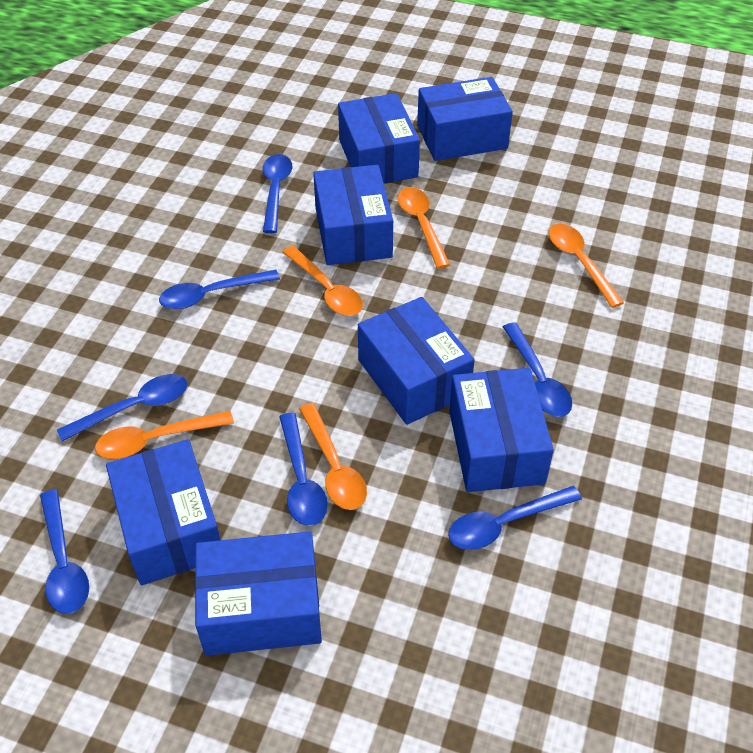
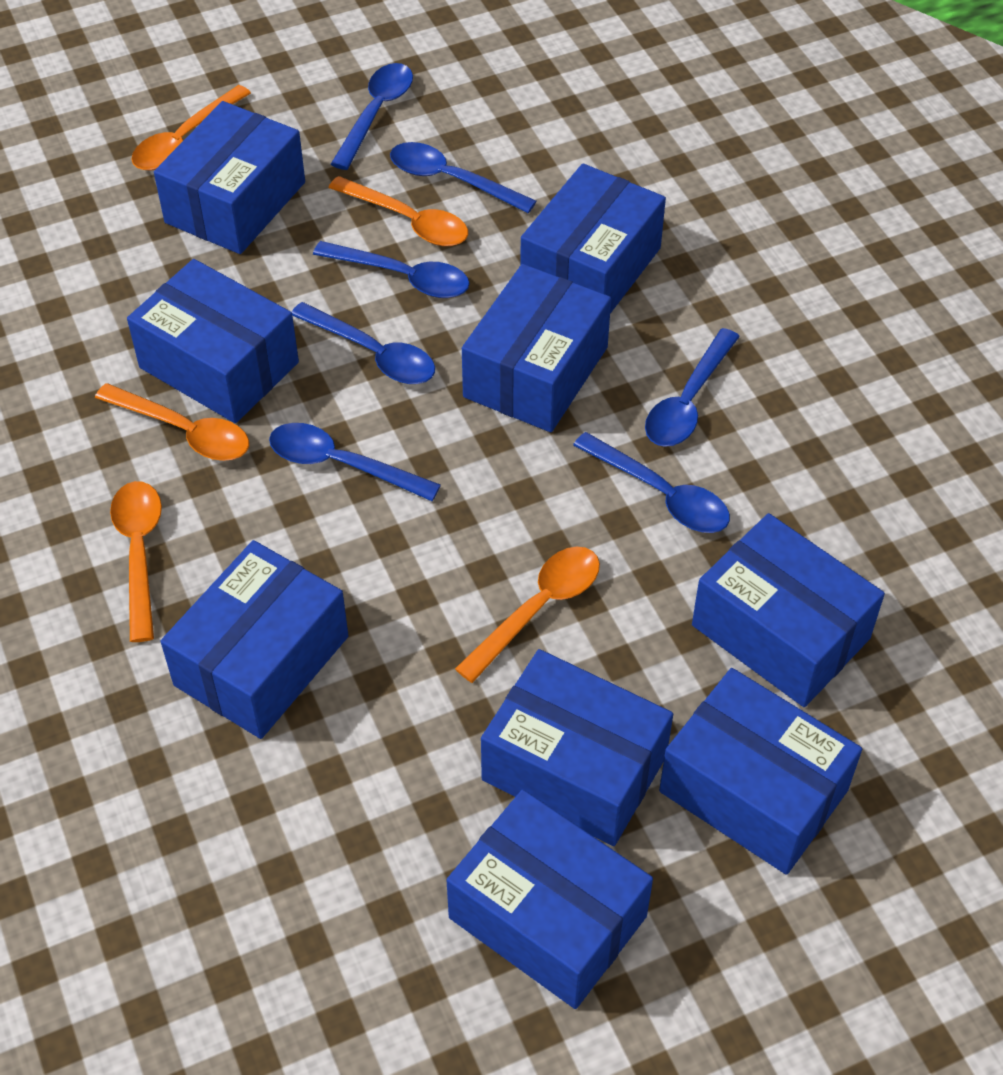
blue box: [106,439,220,585] [195,532,322,656] [313,165,393,265] [338,93,420,184] [358,297,475,425] [417,77,513,161] [449,368,554,492] = 7 -> [127,259,299,423] [154,101,305,254] [161,540,349,739] [446,789,653,1009] [462,264,611,432] [481,649,673,846] [520,163,666,314] [659,668,862,875] [692,513,885,707] = 9

